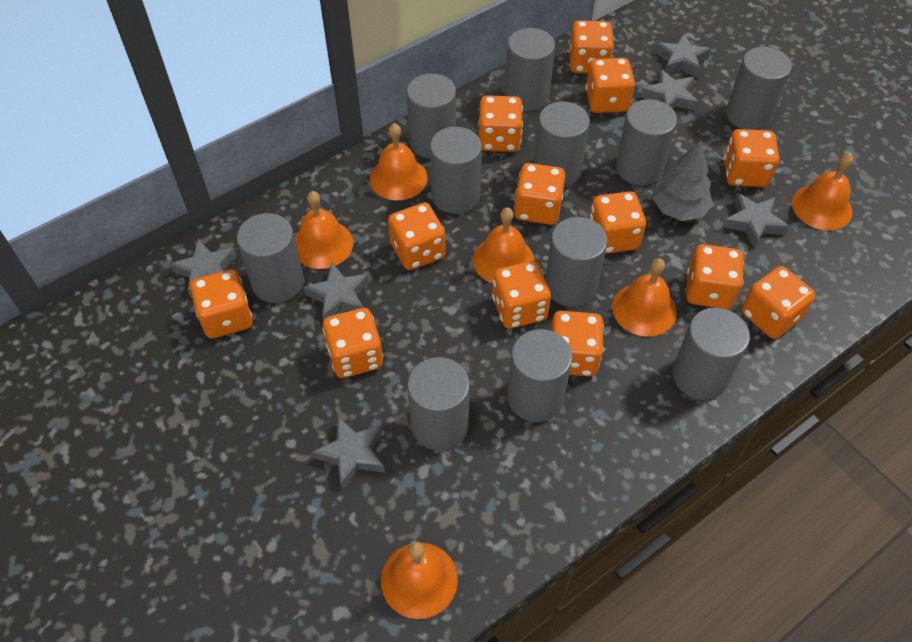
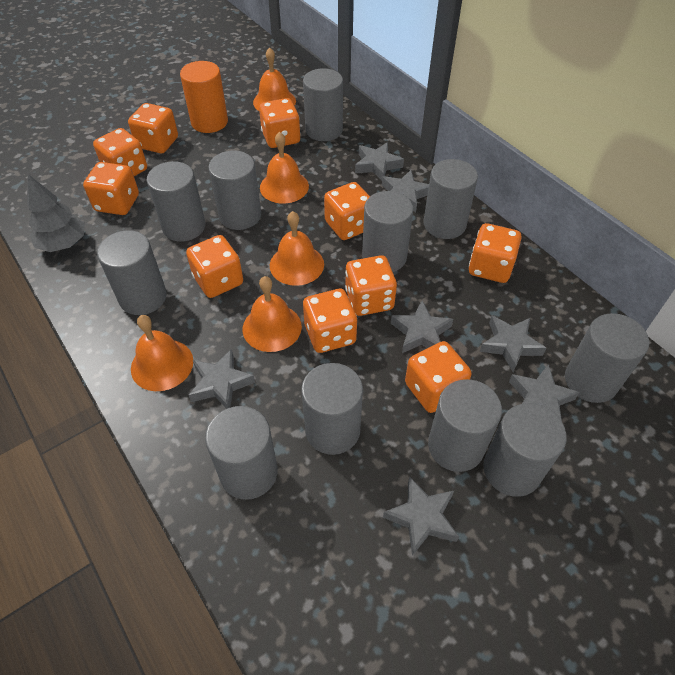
grey star: [170,239,237,298] [303,263,369,320] [312,417,385,489] [641,69,698,110] [654,34,711,78] [722,193,789,248] = 6 -> [189,349,255,409] [355,142,404,180] [382,170,429,212] [383,477,459,556] [391,301,453,353] [480,315,547,372] [509,364,580,421] = 7
orange bell: [295,191,353,269] [370,123,427,200] [381,542,458,619] [473,207,534,284] [612,258,677,337] [792,153,853,230] = 6 -> [131,315,193,391] [243,276,302,352] [253,47,296,111] [260,132,309,203] [270,211,324,286] = 5
orange cylinder: none = 0 -> [180,61,228,133] = 1
orange dice: [190,269,253,339] [323,308,383,378] [388,203,446,270] [478,95,523,152] [492,261,551,329] [514,163,565,225] [551,311,604,376] [569,20,614,74] [586,58,635,113] [589,191,646,254] [686,244,744,309] [724,129,779,187] [741,266,815,339] = 13 -> [83,162,139,215] [93,128,147,176] [128,103,178,153] [186,235,243,298] [259,98,300,148] [303,289,357,353] [324,182,370,240] [345,255,397,316] [405,341,472,413] [469,223,521,283] = 10

